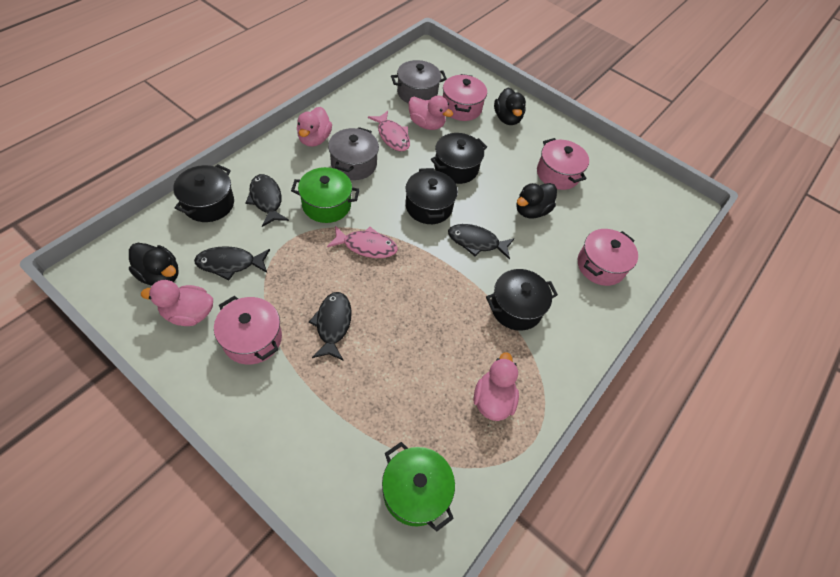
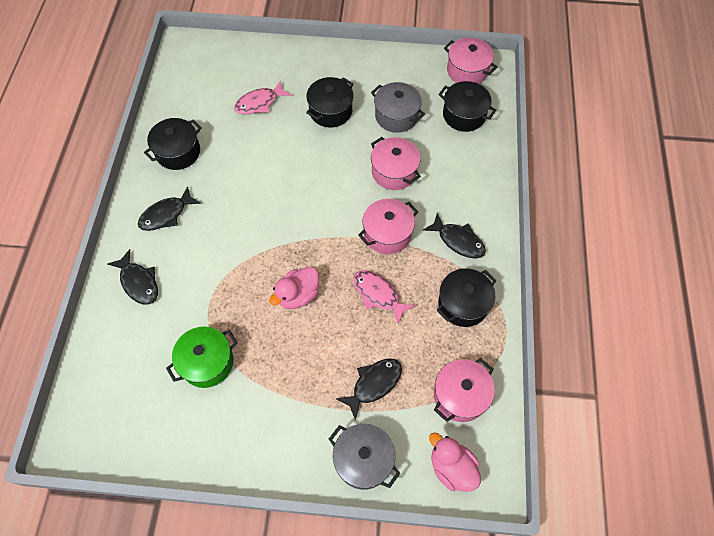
black duck: [129,243,179,286] [494,87,526,125] [516,183,557,218] = 3 -> none = 0
green pot: [291,167,360,223] [382,442,455,531] = 2 -> [166,327,238,388] = 1
pink duck: [141,280,213,326] [297,107,332,147] [408,95,453,130] [473,352,519,421] = 4 -> [269,267,319,309] [429,432,481,492] = 2

